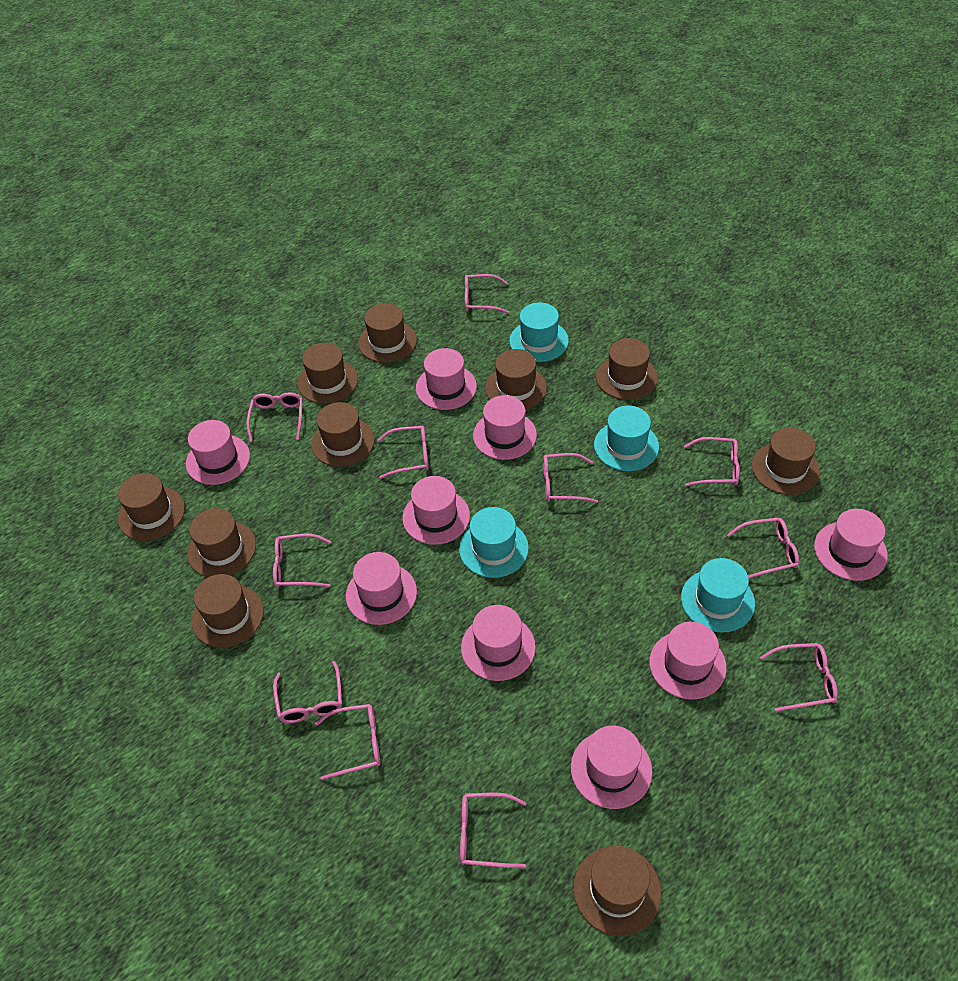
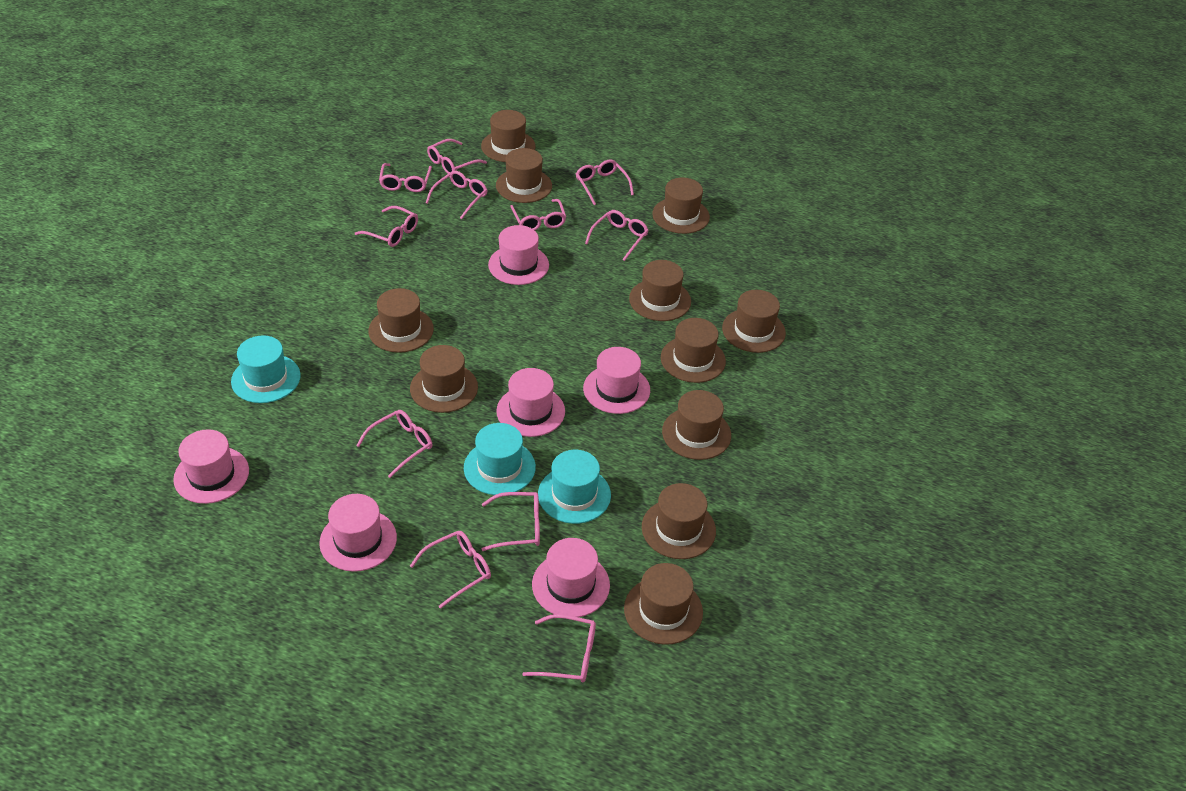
brown hat: [118,473,185,541] [187,508,256,577] [191,574,264,648] [298,343,358,404] [311,402,375,467] [358,304,417,363] [485,349,547,410] [573,846,661,936] [596,338,658,400] [752,428,820,495] = 10 -> [368,288,434,353] [410,345,478,413] [481,110,536,162] [496,148,552,203] [624,563,703,645] [629,260,691,321] [642,483,716,559] [652,178,710,234] [661,318,726,383] [662,390,731,460] [722,290,786,353] = 11
pink hat: [186,420,250,485] [346,552,417,625] [402,476,470,545] [416,348,477,410] [461,605,536,681] [473,395,537,460] [571,726,652,809] [650,622,727,700] [814,509,888,581] = 9 -> [173,429,249,504] [319,494,397,572] [488,225,549,285] [496,368,565,437] [532,538,610,617] [583,347,650,414] = 6
turquoise hat: [459,507,529,578] [509,302,569,362] [594,406,659,471] [681,558,755,633] = 4 -> [231,335,301,403] [464,423,536,495] [538,450,611,524] = 3

